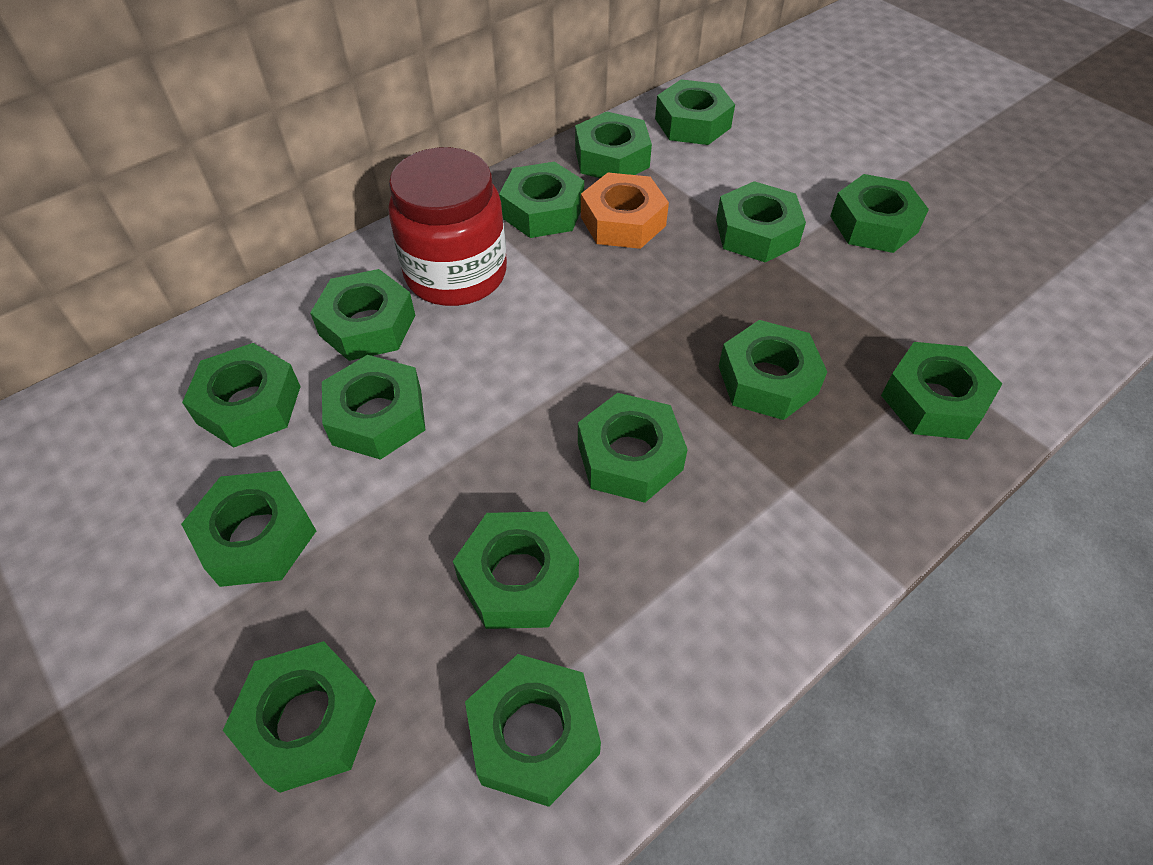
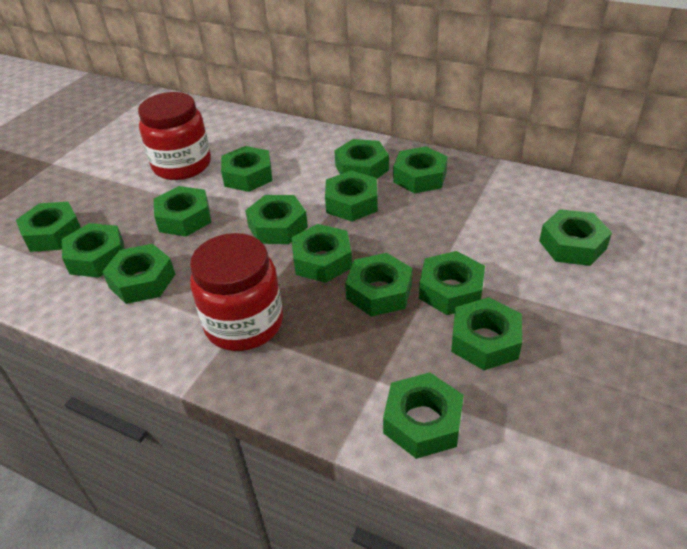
orange nut: [581,173,669,249] = 1 -> none = 0
red jar: [388,147,507,306] = 1 -> [138,92,211,180] [190,233,283,351] = 2

